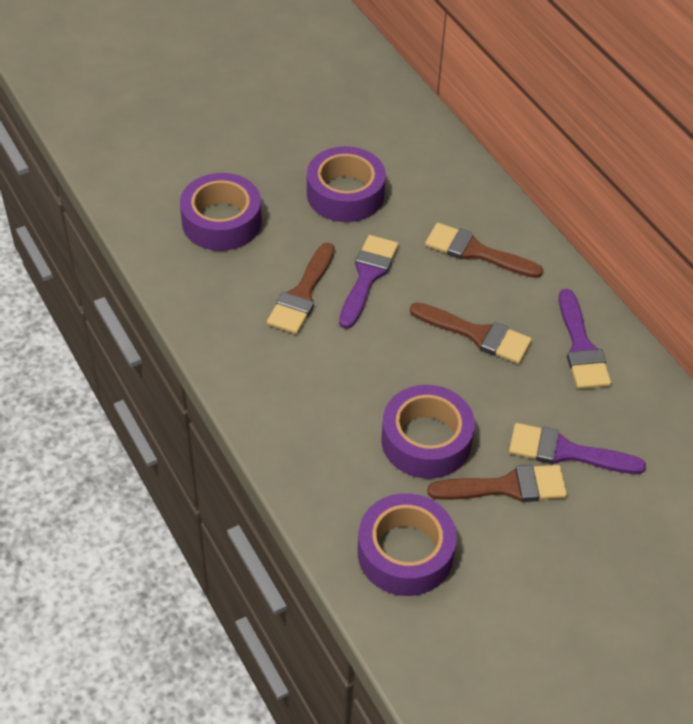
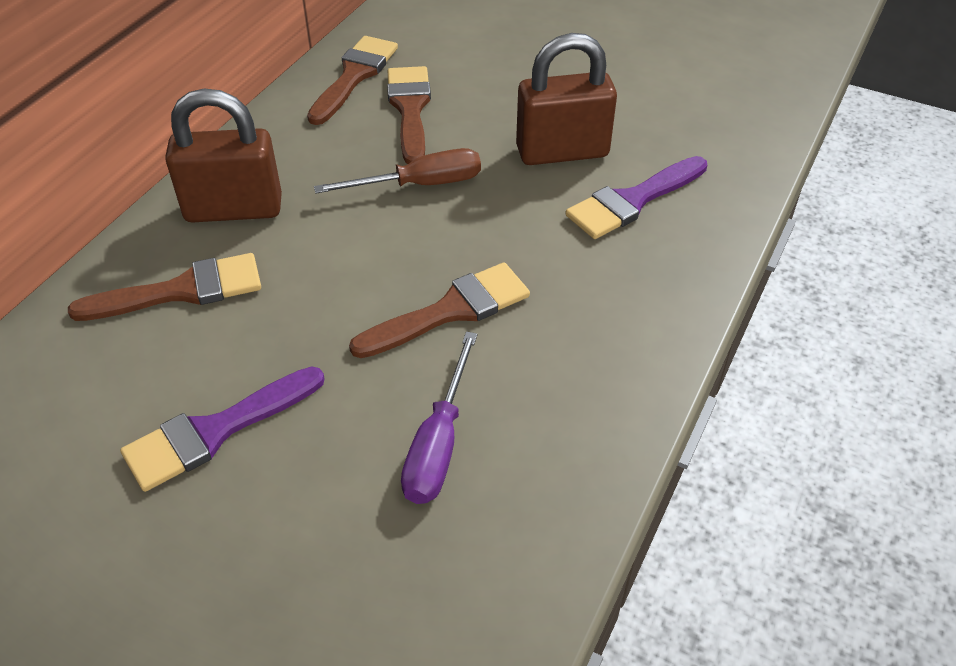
brown padlock: none = 0 -> [165,88,282,223] [516,33,617,165] = 2
brown screwdriver: none = 0 -> [314,148,481,193] = 1
purple brush: [339,235,398,329] [509,423,646,474] [559,289,611,389] = 3 -> [120,367,325,492] [565,156,707,239] = 2
purple screwdriver: none = 0 -> [401,331,478,504] = 1
purple tape: [180,173,262,251] [307,146,386,222] [358,493,457,596] [381,385,475,479] = 4 -> none = 0

